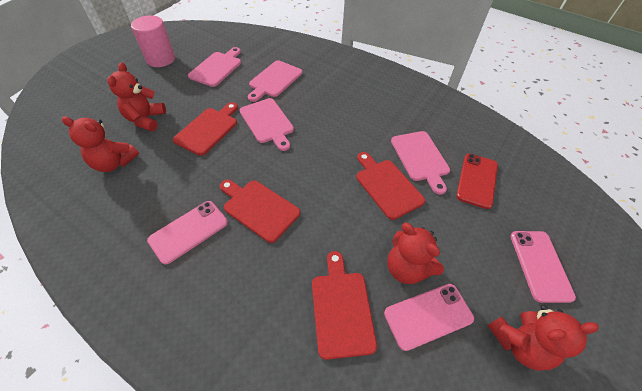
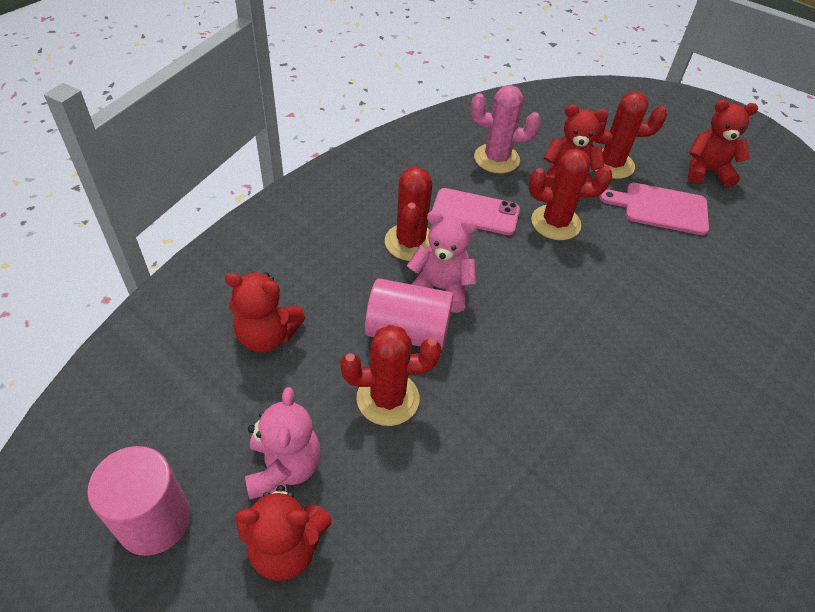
pink cactus: none = 0 -> [471,85,541,173] = 1
pink cutting board: [188,47,241,87] [240,98,294,151] [248,60,302,102] [391,131,450,195] = 4 -> [599,183,709,235] = 1
pink cylinder: [131,15,175,67] = 1 -> [87,446,190,556] [365,278,453,349] = 2
pink phone: [147,201,228,264] [384,284,474,351] [510,231,576,303] = 3 -> [432,188,520,235] = 1
pink teddy bear: none = 0 -> [245,387,321,499] [407,211,477,313] = 2
red cactus: none = 0 -> [340,325,442,426] [385,166,432,261] [529,149,612,240] [594,92,667,179] = 4
red cutting board: [173,102,238,156] [220,180,300,243] [312,251,377,360] [356,152,425,220] = 4 -> none = 0
red phone: [456,154,498,209] = 1 -> none = 0

